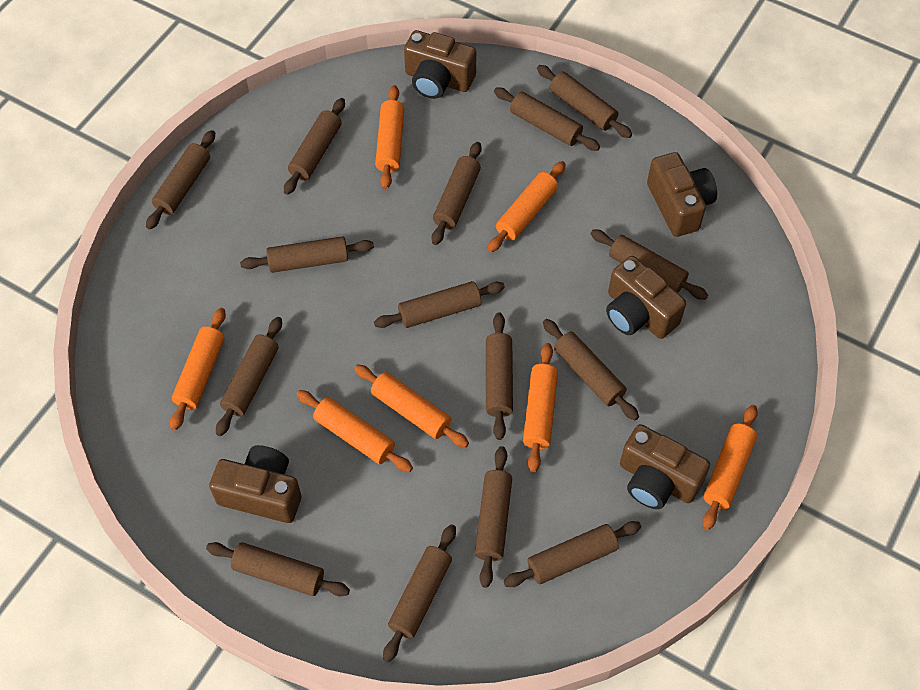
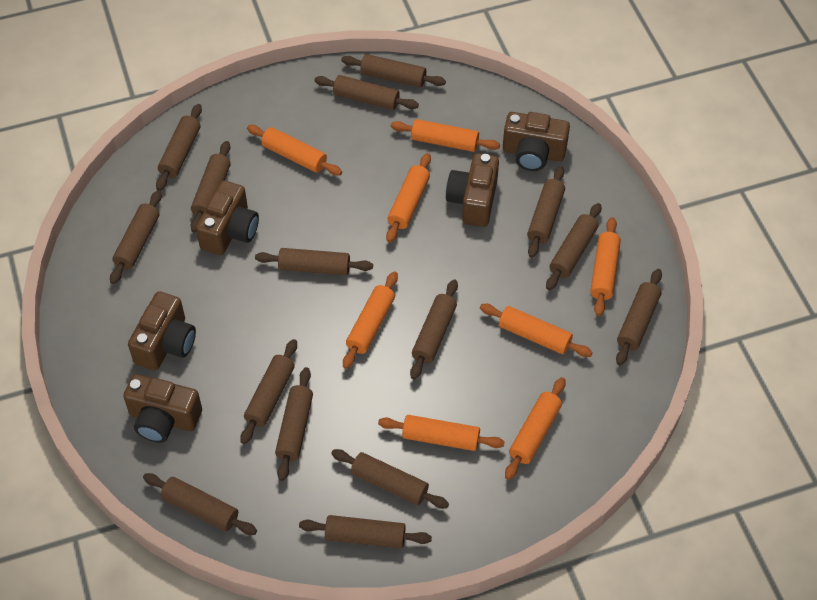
orange rolling pin: [170,308,226,430] [297,390,413,472] [354,364,469,448] [375,85,404,189] [487,161,566,252] [523,343,558,473] [702,405,758,530] = 7 -> [247,125,342,176] [343,271,398,369] [378,415,505,451] [386,153,431,242] [391,119,500,152] [480,304,593,357] [505,377,566,480] [590,217,621,316] = 8

